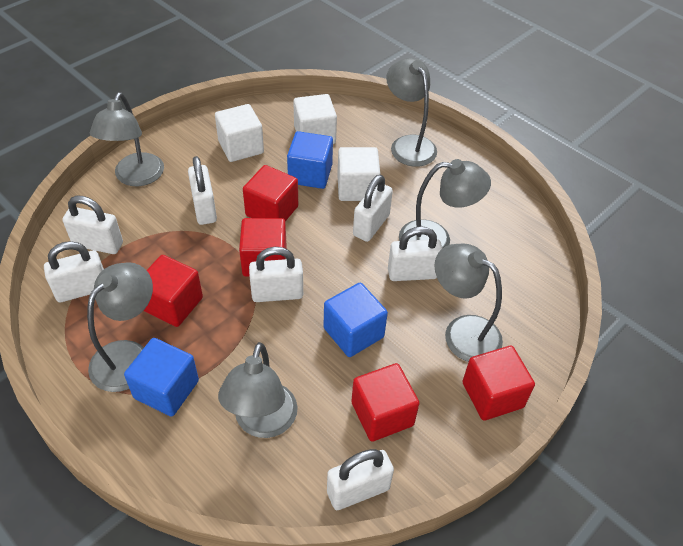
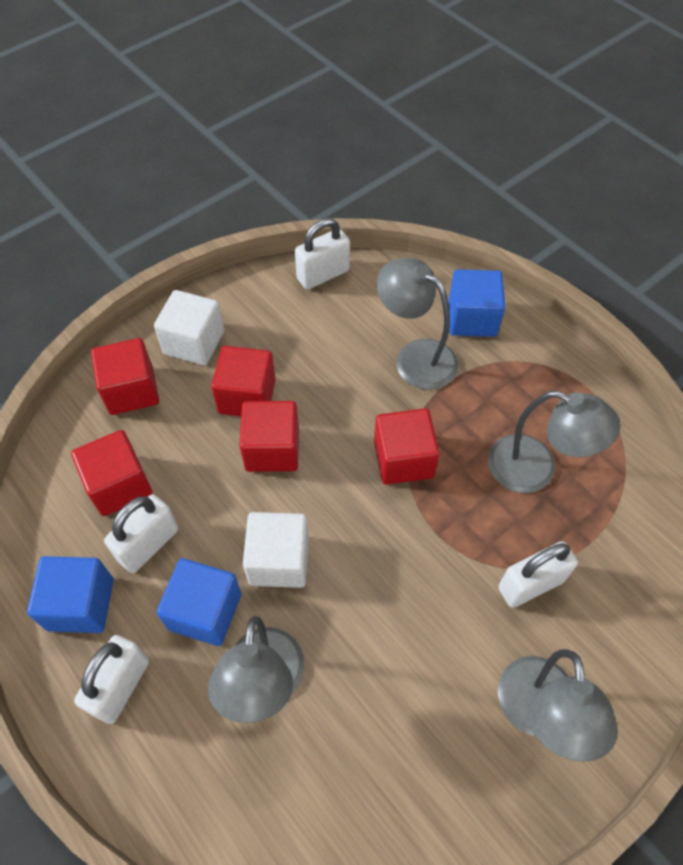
grey lamp: [87,262,153,392] [90,92,164,186] [218,342,298,438] [386,58,437,167] [399,159,491,249] [434,244,503,362] = 6 -> [208,616,305,723] [376,258,458,390] [488,391,620,493] [498,649,618,762] = 4
white cube: [215,104,264,162] [293,94,337,144] [337,147,380,201] = 3 -> [154,290,224,365] [243,512,309,588] = 2
white padlock: [44,241,104,302] [62,196,123,254] [188,156,217,225] [249,247,303,302] [327,449,394,510] [353,174,393,242] [388,226,442,281] = 7 -> [74,635,149,724] [104,494,178,573] [295,218,350,290] [498,541,578,608] = 4

